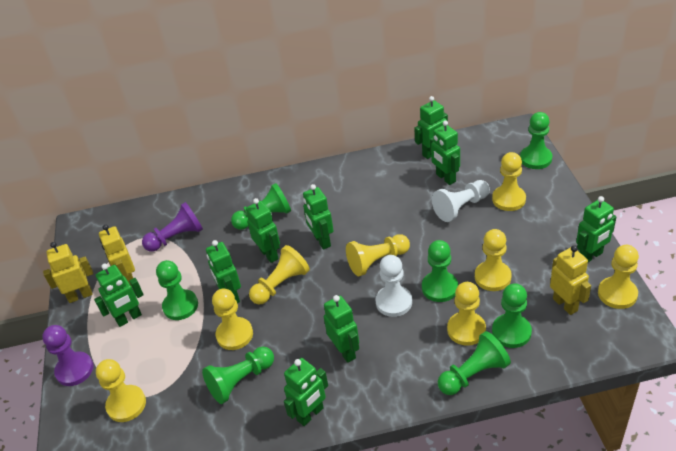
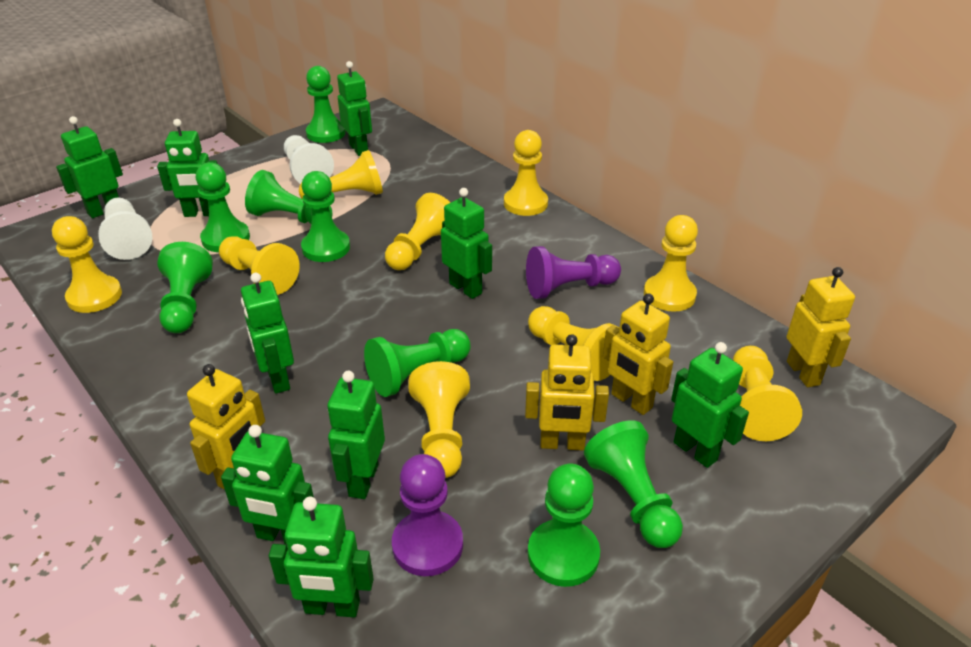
green pawn: [156,260,198,320] [202,346,274,404] [231,183,291,230] [422,240,458,302] [438,331,511,395] [492,283,532,348] [520,112,552,169] = 7 -> [157,242,213,333] [196,162,250,252] [245,170,333,224] [301,171,350,262] [306,66,346,143] [364,329,470,397] [528,463,600,587] [584,420,683,548] = 8
yellow pawn: [96,359,146,422] [212,289,253,350] [249,245,310,304] [346,234,410,276] [447,282,486,346] [475,229,512,291] [492,152,526,211] [598,245,639,309] = 8 -> [52,216,122,313] [219,236,300,295] [299,150,383,199] [385,193,450,270] [408,361,470,478] [504,130,548,216] [528,306,620,381] [644,215,698,312] [733,346,802,441] = 9
yellow robot: [43,242,93,303] [99,224,135,285] [550,245,591,315] = 3 -> [187,364,265,490] [525,334,609,450] [603,293,673,415] [787,267,855,387] = 4

